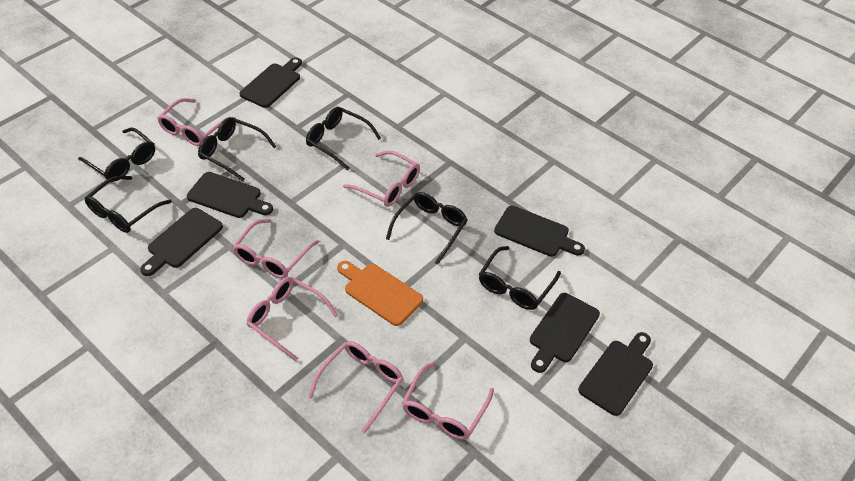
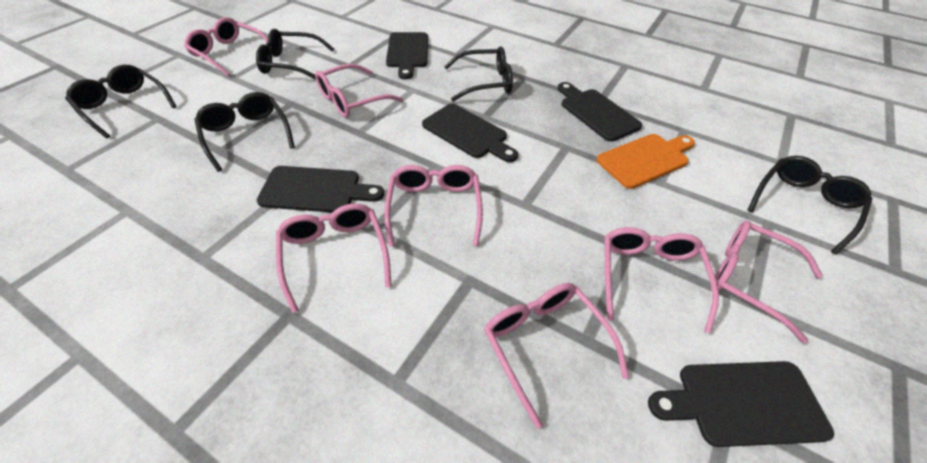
black cutting board: [140,208,223,276] [187,172,273,218] [239,57,302,108] [494,206,585,257] [530,293,600,373] [578,332,653,416] = 6 -> [257,166,384,213] [386,32,428,79] [422,104,518,162] [558,82,642,142] [648,361,834,447] = 5
black glasses: [78,127,155,182] [84,176,172,233] [198,117,276,181] [306,107,381,170] [386,192,468,265] [479,246,561,310] = 6 -> [65,65,177,138] [195,92,295,172] [256,29,334,80] [444,46,513,101] [748,156,872,254] = 5
pink glasses: [157,98,236,146] [233,219,319,279] [246,277,338,361] [308,341,403,433] [343,150,420,207] [402,362,494,440] = 6 -> [184,17,268,76] [276,203,392,313] [315,64,404,118] [384,165,483,247] [484,283,629,429] [604,227,719,333] [715,221,823,344] = 7

